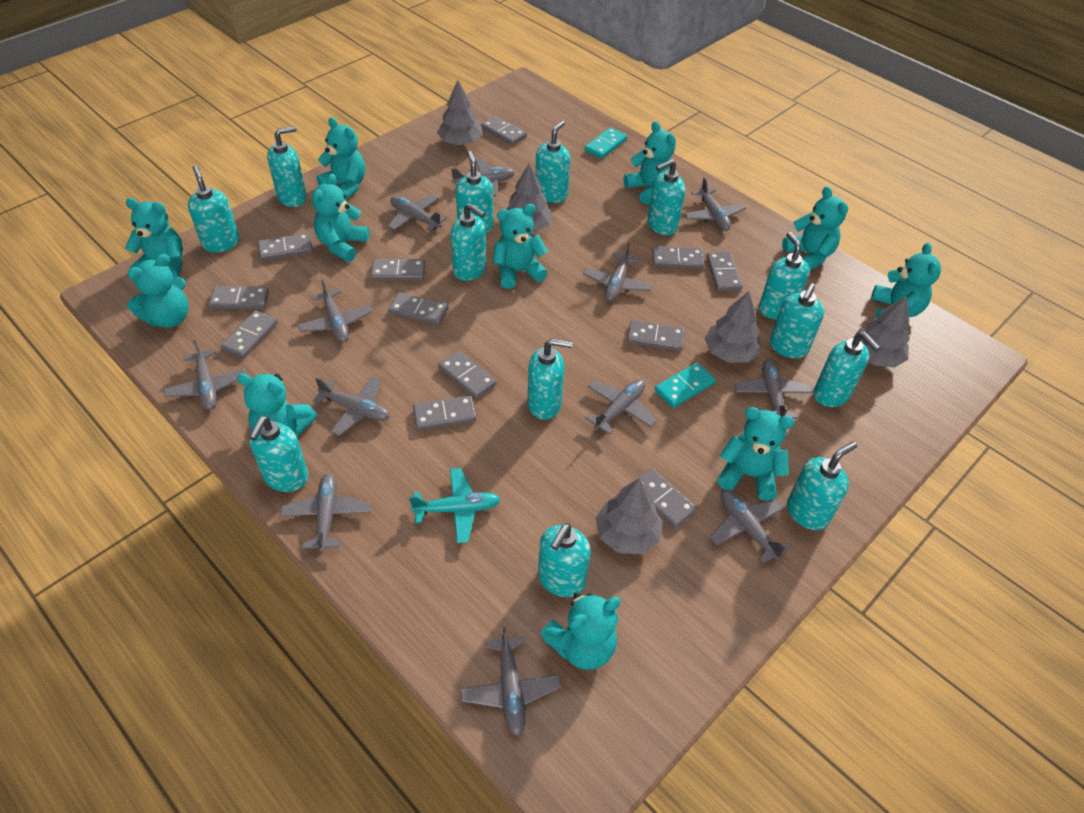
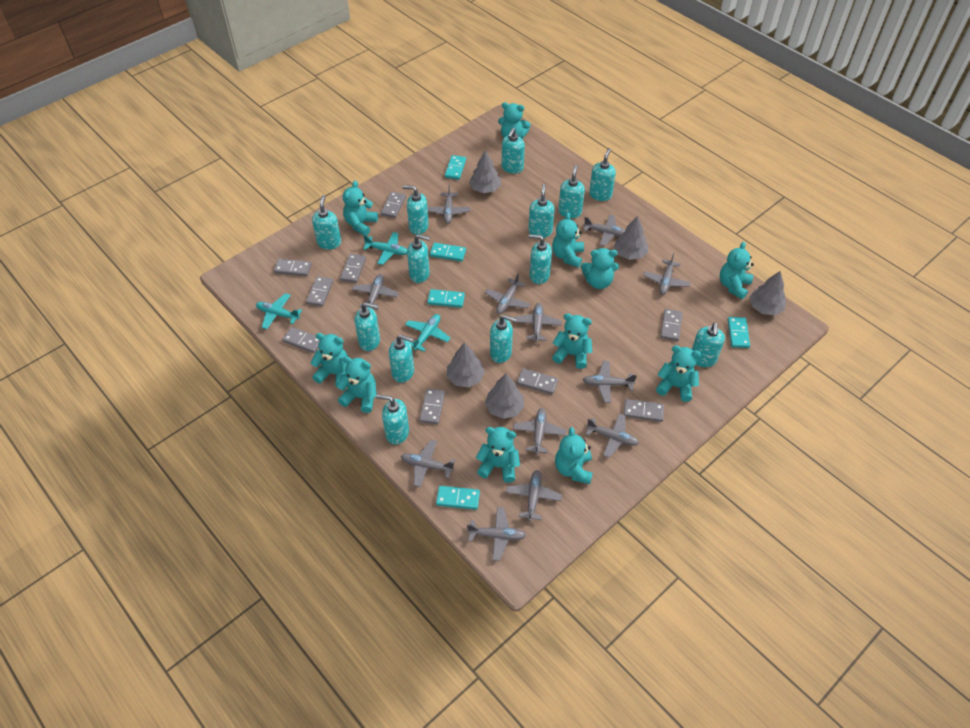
grey domino: [209,286,269,309] [221,310,278,358] [258,233,313,261] [371,259,425,281] [389,292,449,325] [413,395,476,430] [438,350,497,399] [481,116,527,145] [627,320,685,351] [633,468,697,528] [652,246,704,269] [706,252,743,291] = 12 -> [274,259,312,276] [282,327,320,353] [306,276,333,307] [340,254,366,283] [381,192,406,218] [419,388,445,424] [517,368,558,394] [624,399,664,422] [660,309,683,341] = 9
turquoise domino: [585,127,627,159] [655,363,715,408] = 2 -> [427,289,465,308] [430,242,466,262] [436,486,480,510] [445,155,466,180] [728,317,750,348] = 5
turquoise plane: [409,468,501,543] = 1 -> [256,293,302,329] [363,232,407,265] [405,314,450,352] = 3

